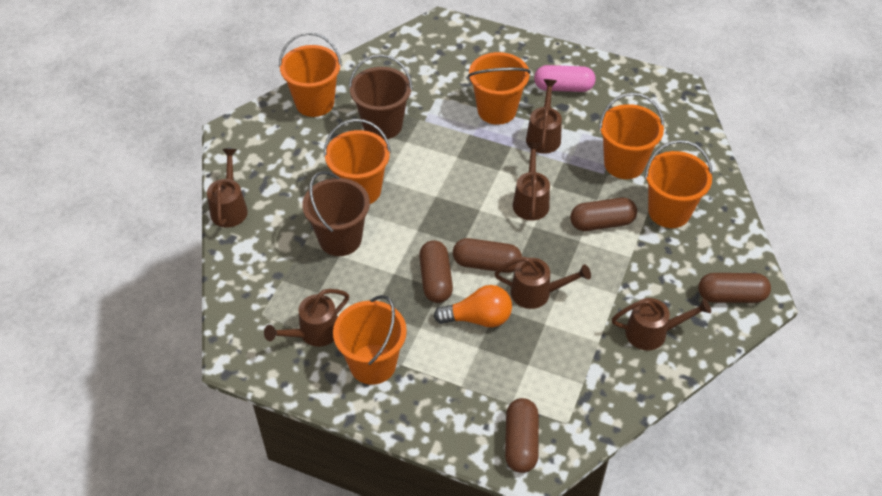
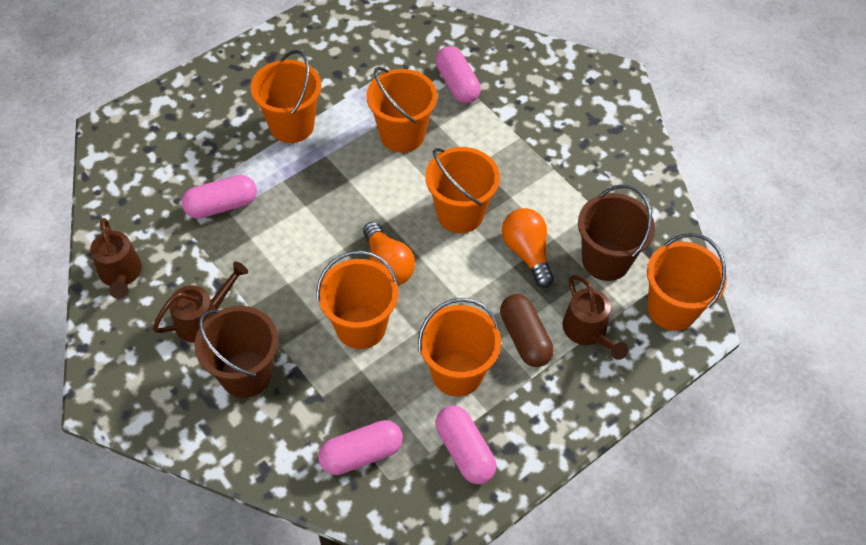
brown capsule: [419,240,453,303] [453,238,522,273] [505,398,539,473] [570,198,637,231] [698,273,771,303] = 5 -> [500,294,554,367] = 1
brown watering can: [207,149,248,228] [264,289,349,347] [495,257,591,309] [513,142,550,221] [526,79,562,154] [612,298,711,350] = 6 -> [90,218,142,299] [153,261,248,343] [562,275,628,360] = 3
orange light bulb: [434,285,512,327] = 1 -> [363,222,415,286] [502,208,554,288] = 2
pink capsule: [534,65,596,92] = 1 -> [181,175,257,219] [318,420,403,475] [435,46,481,103] [435,405,496,484] = 4

